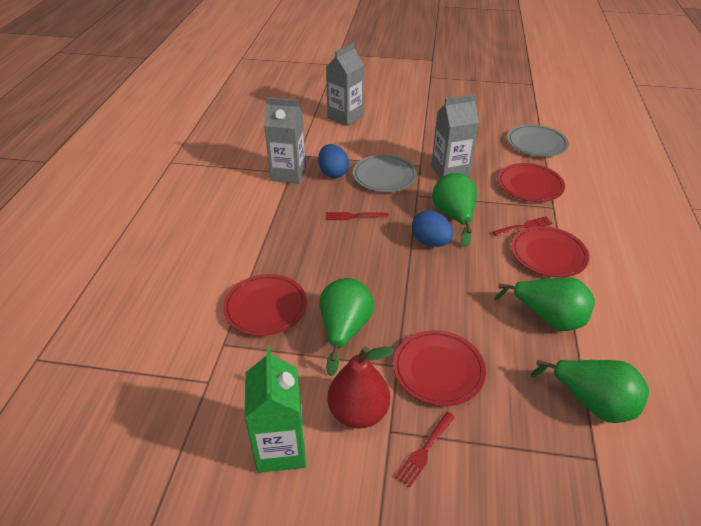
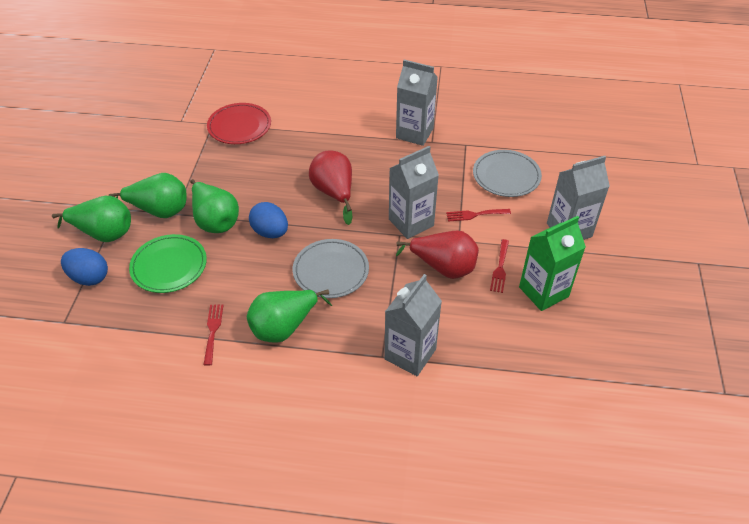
green plate: none = 0 -> [129,234,207,293] = 1
grey carton: [264,97,306,184] [326,43,364,126] [431,94,479,179] = 3 -> [384,274,442,376] [389,146,439,239] [396,60,438,146] [547,156,610,240] = 4
red pear: [328,346,395,429] = 1 -> [309,150,352,225] [396,230,479,279] = 2
red plate: [223,274,307,336] [393,330,486,406] [498,163,565,202] [511,226,589,278] = 4 -> [207,103,271,144] = 1

